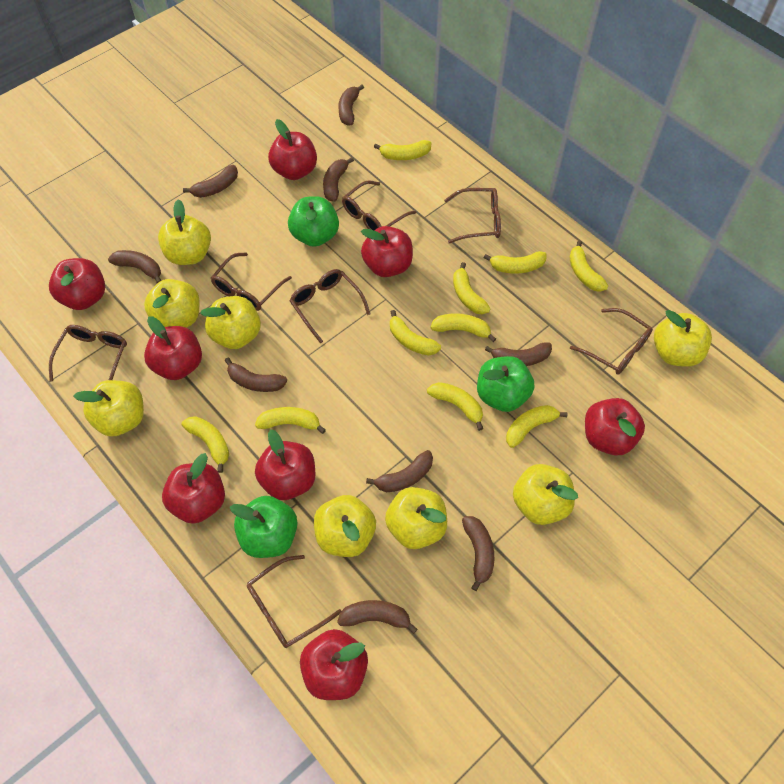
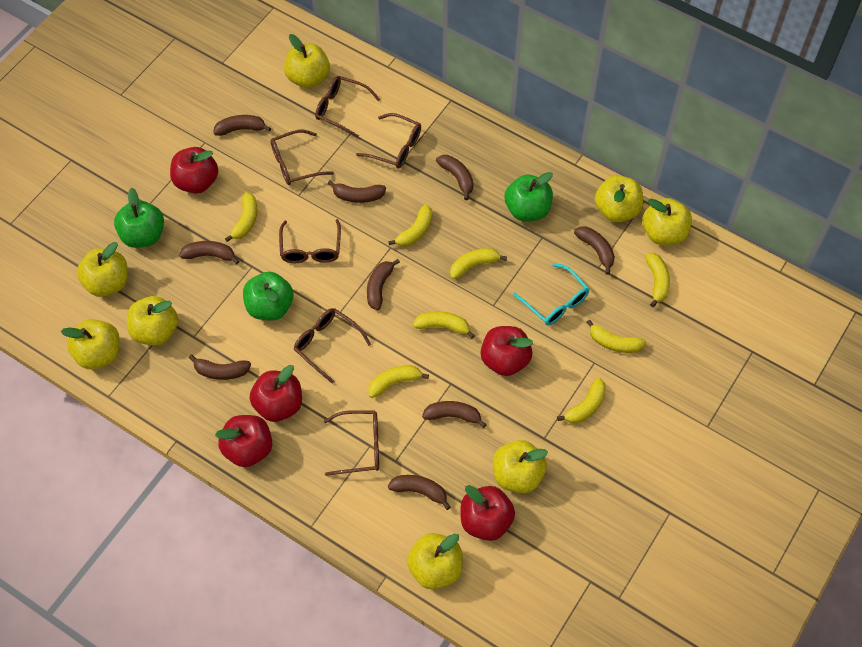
brown glasses: [49,325,127,381] [211,252,292,311] [247,555,341,648] [290,269,371,344] [342,180,416,230] [444,188,501,243] [570,308,653,375] = 7 -> [270,130,334,185] [279,219,341,263] [294,308,371,384] [315,76,380,138] [324,410,379,476] [356,113,421,169] = 6
red apple: [49,258,105,310] [144,317,202,380] [162,453,225,524] [255,429,316,500] [268,119,317,180] [300,629,368,700] [361,226,413,277] [585,398,645,456] = 8 -> [170,147,218,194] [215,415,272,467] [250,365,302,422] [461,485,515,541] [481,326,533,376] = 5
turquoise glasses: none = 0 -> [513,263,590,326] = 1
yellow banana: [182,416,229,473] [255,407,326,434] [374,140,432,160] [390,310,441,356] [427,382,483,431] [430,313,496,342] [453,262,490,314] [484,251,547,274] [506,405,567,448] [570,241,608,292] = 10 -> [225,192,257,242] [368,365,429,398] [388,204,432,247] [413,311,475,338] [450,248,507,279] [557,378,606,424] [587,320,646,353] [646,253,670,307] = 8

